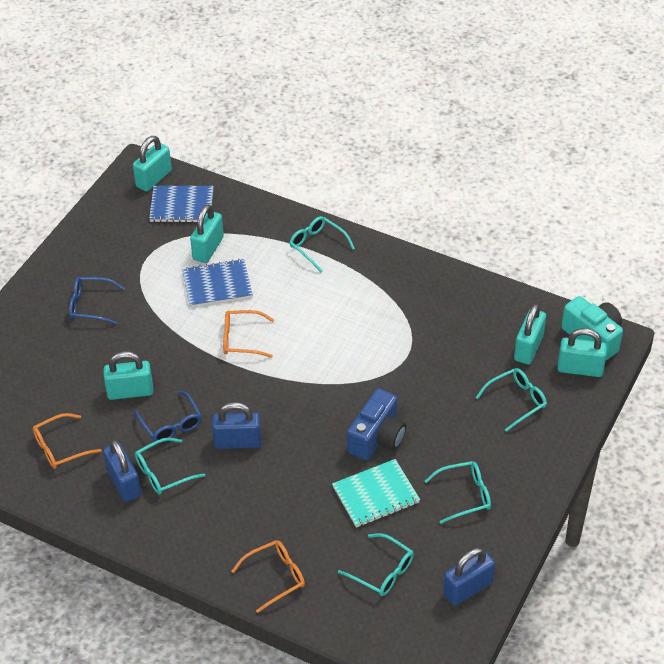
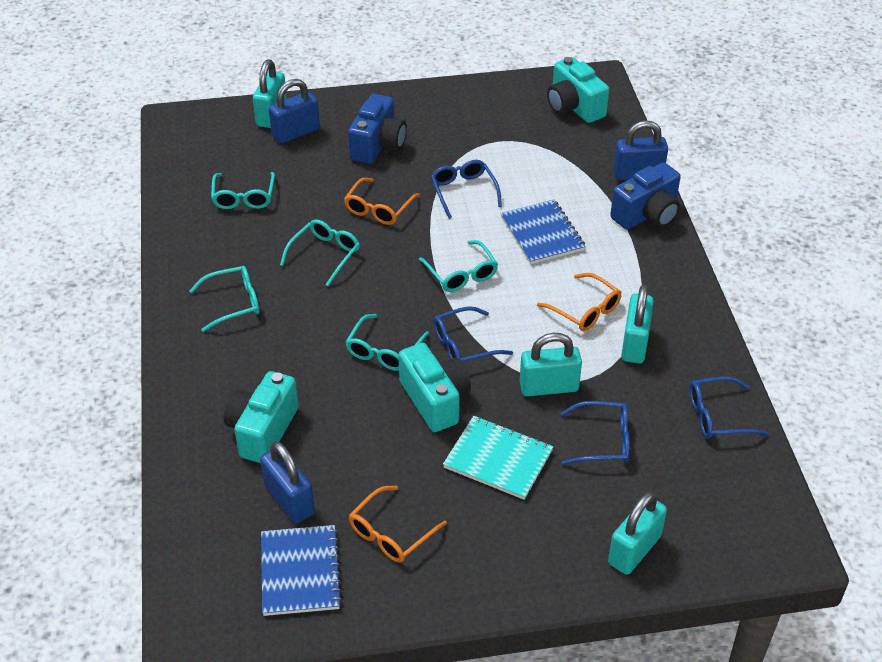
blue camera: [347,388,406,461] = 1 -> [348,94,407,164] [610,162,681,229] = 2
blue glasses: [69,277,125,325] [134,391,202,443] = 2 -> [431,160,502,219] [433,306,513,362] [561,401,630,465] [690,377,769,439] = 4
turquoise camera: [561,296,623,360] = 1 -> [224,371,299,463] [398,343,471,432] [547,57,609,123] = 3
turquoise padlock: [103,351,153,400] [133,136,172,192] [190,204,224,263] [514,304,546,365] [557,328,607,377] = 5 -> [253,60,287,128] [519,333,582,397] [608,492,667,575] [621,285,654,363] = 4

